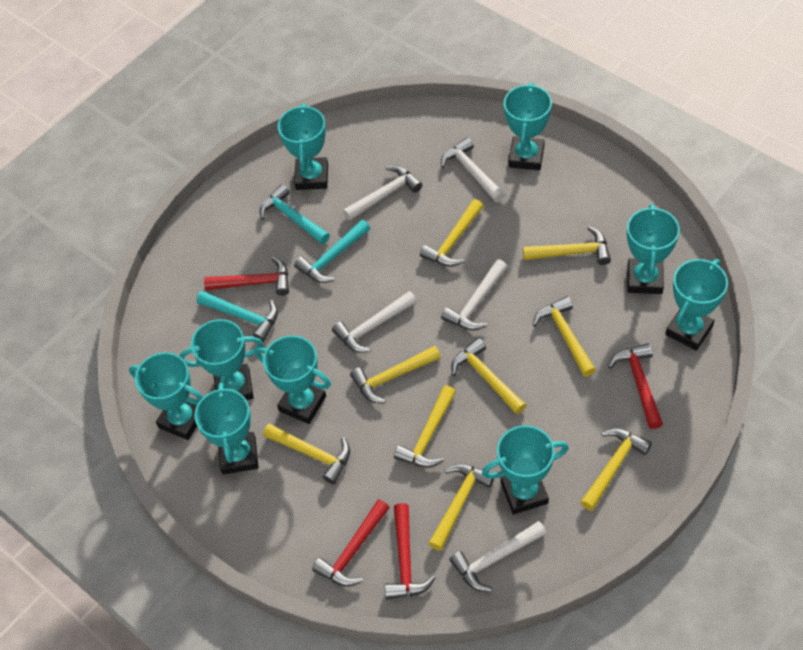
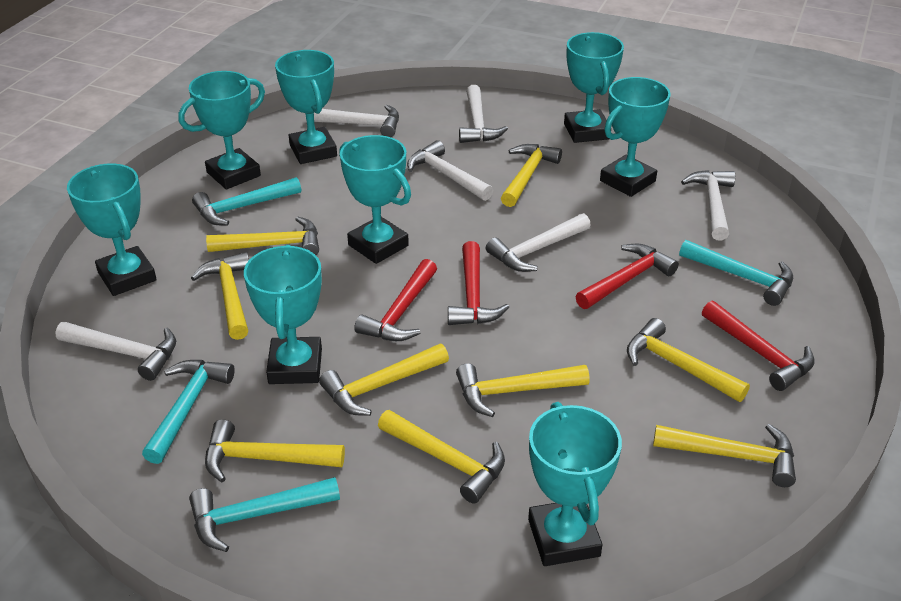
turquoise hammer: [196,291,278,342] [260,184,330,244] [294,220,370,283] = 3 -> [142,360,235,464] [189,477,340,552] [192,177,301,225] [679,240,793,306] = 4
turquoise trophy: [129,352,203,440] [179,319,263,400] [195,382,259,475] [255,335,331,424] [278,104,328,190] [482,425,569,514] [504,82,552,170] [627,204,680,294] [665,259,728,351] = 9 -> [67,163,157,296] [178,71,265,190] [244,245,322,384] [275,50,337,164] [339,135,411,264] [528,402,622,566] [564,32,624,143] [600,77,671,197] = 8
white hammer: [332,291,417,353] [343,166,422,221] [441,137,505,202] [441,259,507,330] [449,521,547,592] = 5 -> [55,322,176,381] [305,105,399,137] [407,140,493,201] [459,85,508,143] [486,213,591,272] [681,170,735,241] = 6

